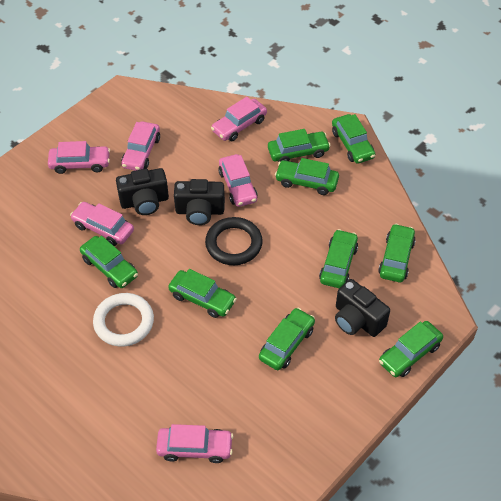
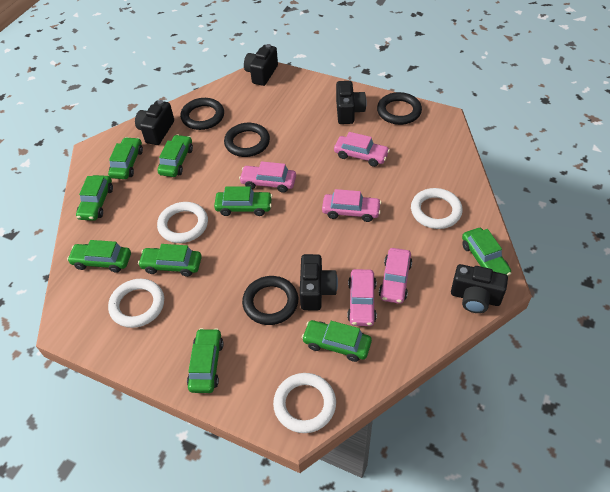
black camera: [116,168,169,215] [174,179,225,225] [335,279,390,337] = 3 -> [135,100,174,145] [244,44,278,86] [300,254,338,310] [336,81,366,124] [451,264,508,313] = 5
black ring: [205,217,263,265] = 1 -> [180,98,224,130] [224,123,270,157] [242,276,298,325] [377,92,422,125] = 4
pink car: [48,141,110,174] [70,202,134,246] [121,121,160,171] [156,424,233,463] [211,97,267,141] [218,154,258,207] = 6 -> [239,161,296,193] [322,189,381,222] [334,132,390,167] [347,269,377,326] [379,248,412,304] = 5
white ring: [93,293,154,347] = 1 -> [108,279,164,328] [157,202,208,243] [273,373,336,433] [411,188,463,229] = 4

